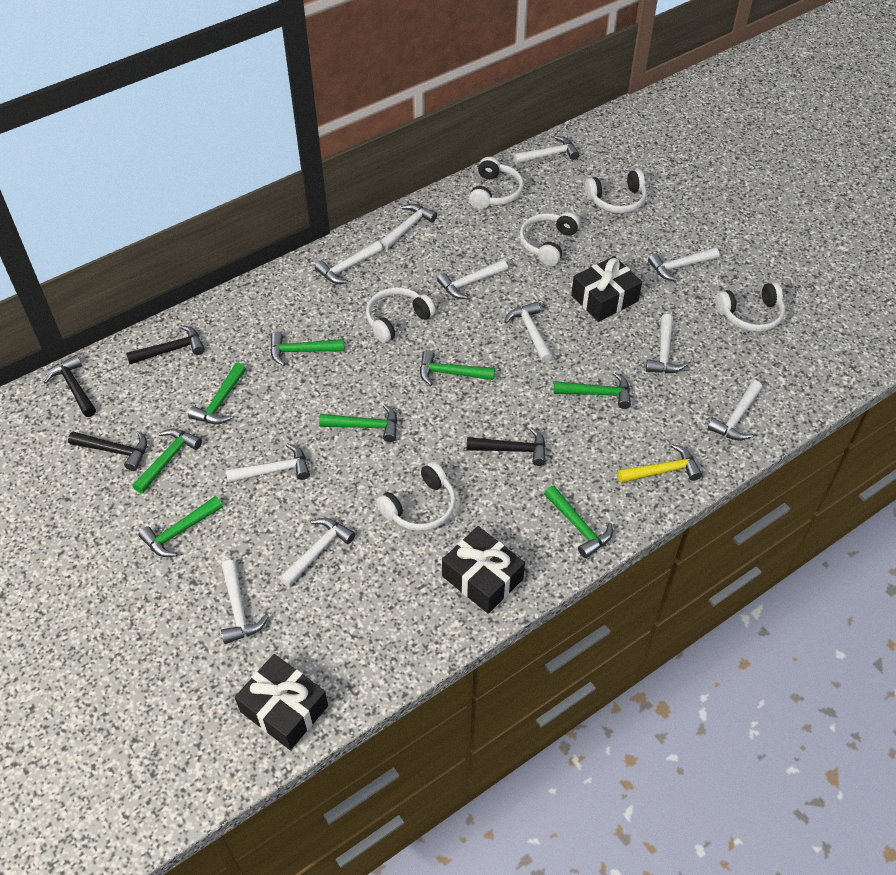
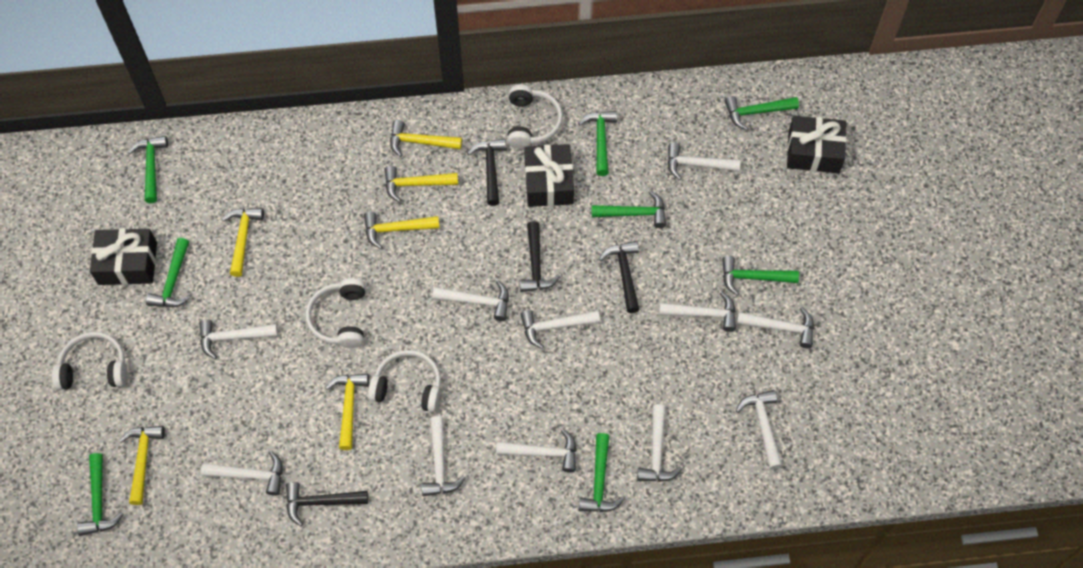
white headphones: [366,287,436,343] [376,462,456,531] [469,157,524,209] [520,212,580,266] [585,170,647,213] [716,282,785,332] = 6 -> [52,332,127,390] [306,278,365,348] [368,350,441,412] [507,85,563,149] = 4
yellow hammer: [618,444,702,483] = 1 -> [119,426,165,505] [222,208,264,277] [325,374,369,450] [364,212,440,249] [385,166,458,202] [390,120,462,157] = 6

